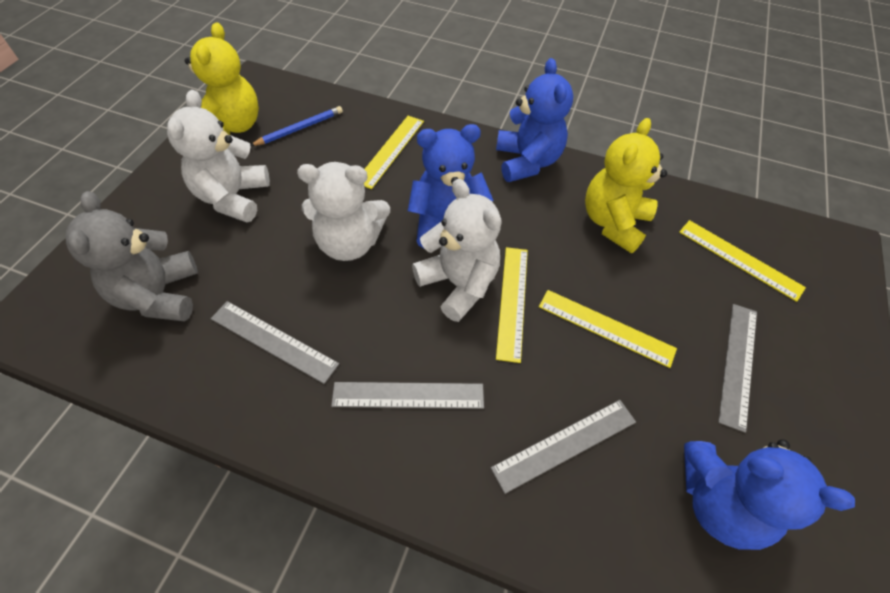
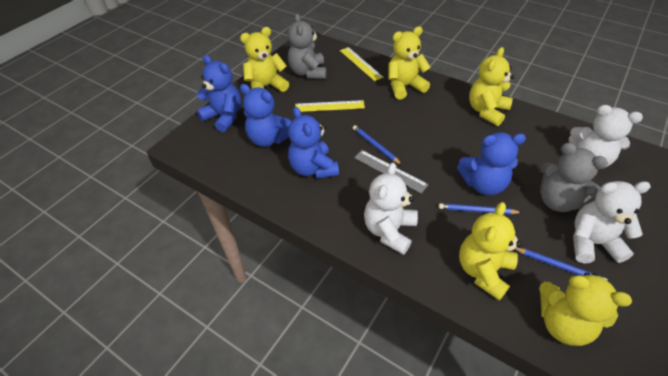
blue pencil: [250,106,343,146] = 1 -> [353,125,402,165] [439,203,522,215] [515,247,608,280] = 3
blue teddy bear: [408,124,494,248] [496,58,573,182] [684,439,855,550] = 3 -> [197,55,241,132] [240,84,291,147] [288,107,339,179] [457,132,526,195] = 4
grey ruler: [210,301,339,384] [331,382,484,409] [491,400,636,494] [718,304,757,433] = 4 -> [354,150,429,194] = 1
grey teddy bear: [66,191,198,321] = 1 -> [288,14,326,79] [540,143,608,212] = 2
yellow ruler: [364,116,424,189] [496,247,528,363] [539,290,677,368] [679,220,806,302] = 4 -> [295,100,365,112] [340,47,384,81] = 2
yellow teddy bear: [185,22,259,135] [585,118,667,253] = 2 -> [240,27,289,92] [388,27,431,100] [459,202,522,301] [469,47,514,126] [539,273,632,346] = 5

